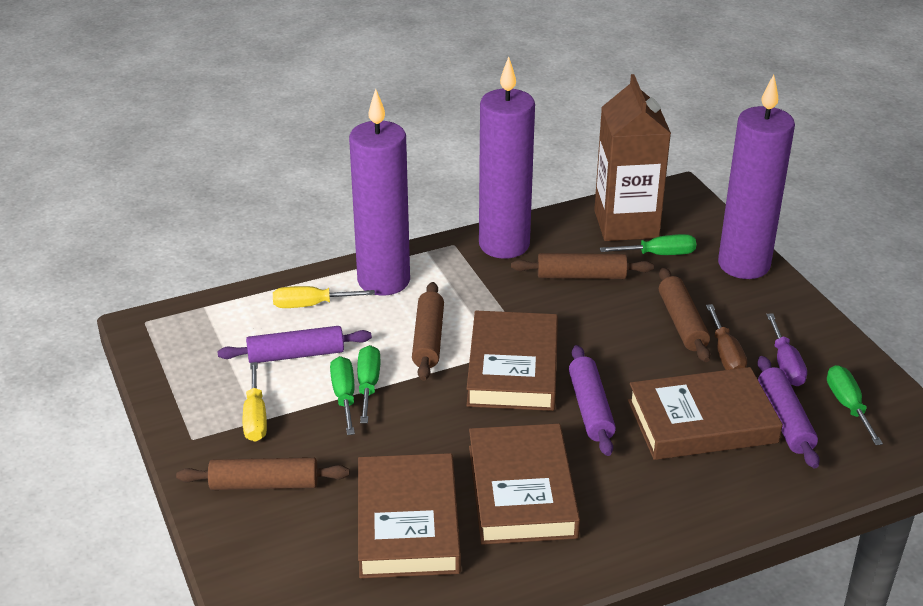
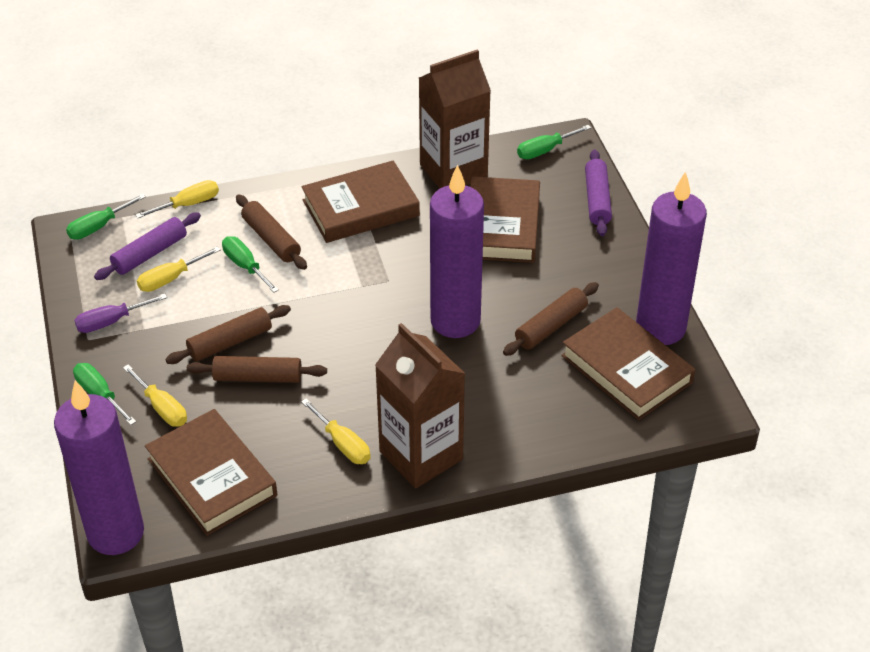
brown carton: [594,74,671,241] = 1 -> [375,323,465,488] [419,49,491,188] = 2
brown screwdriver: [706,304,747,370] = 1 -> none = 0
purple rolling pin: [217,326,372,363] [569,345,616,456] [757,356,820,469] = 3 -> [94,212,201,280] [585,149,612,236] = 2
yellow screwdriver: [243,362,267,442] [273,286,375,308] = 2 -> [123,365,187,427] [136,180,219,218] [137,246,221,292] [301,398,370,464] = 4

